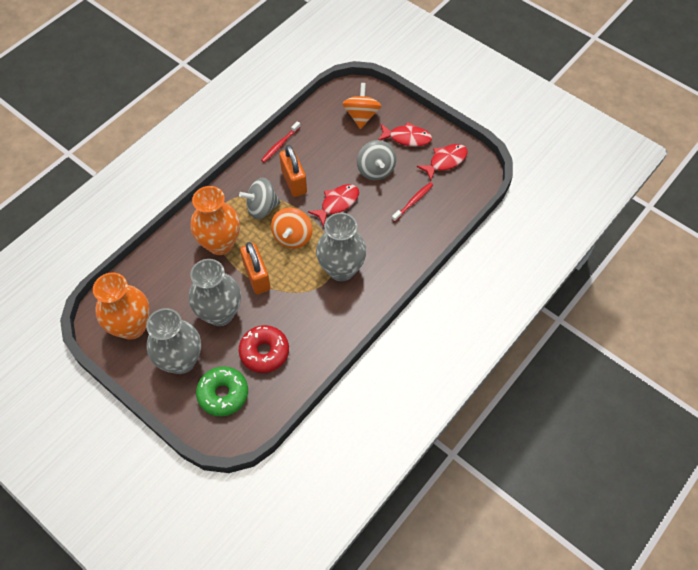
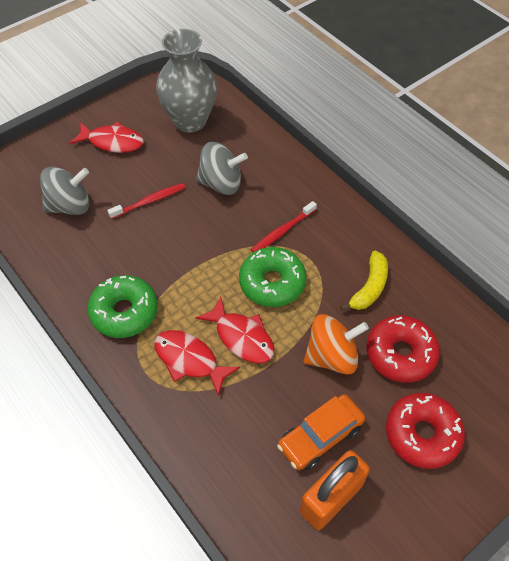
green donut: [196,366,248,417] = 1 -> [87,275,158,338] [239,247,307,307] = 2
grey vase: [146,308,201,374] [189,259,241,326] [316,213,367,281] = 3 -> [156,29,217,132] = 1
orange car: none = 0 -> [277,394,365,470] = 1
orange padlock: [240,242,271,294] [279,145,307,197] = 2 -> [300,450,370,530] = 1
orange spinning top: [271,207,312,249] [343,83,381,129] = 2 -> [304,314,369,374] = 1
orange vase: [93,272,150,340] [190,186,240,255] = 2 -> none = 0
red donut: [239,325,289,373] = 1 -> [366,316,440,383] [386,393,465,469] = 2
yellow banana: none = 0 -> [340,251,388,311] = 1

